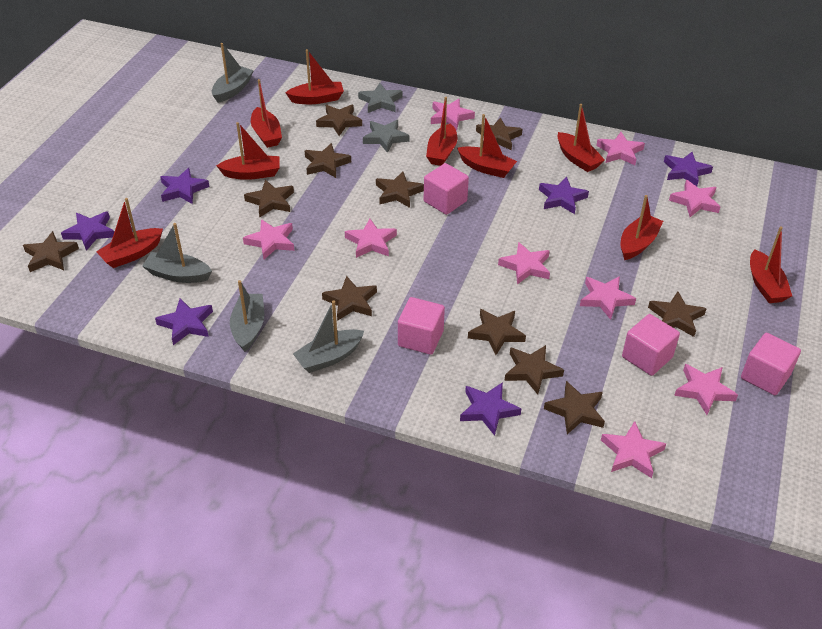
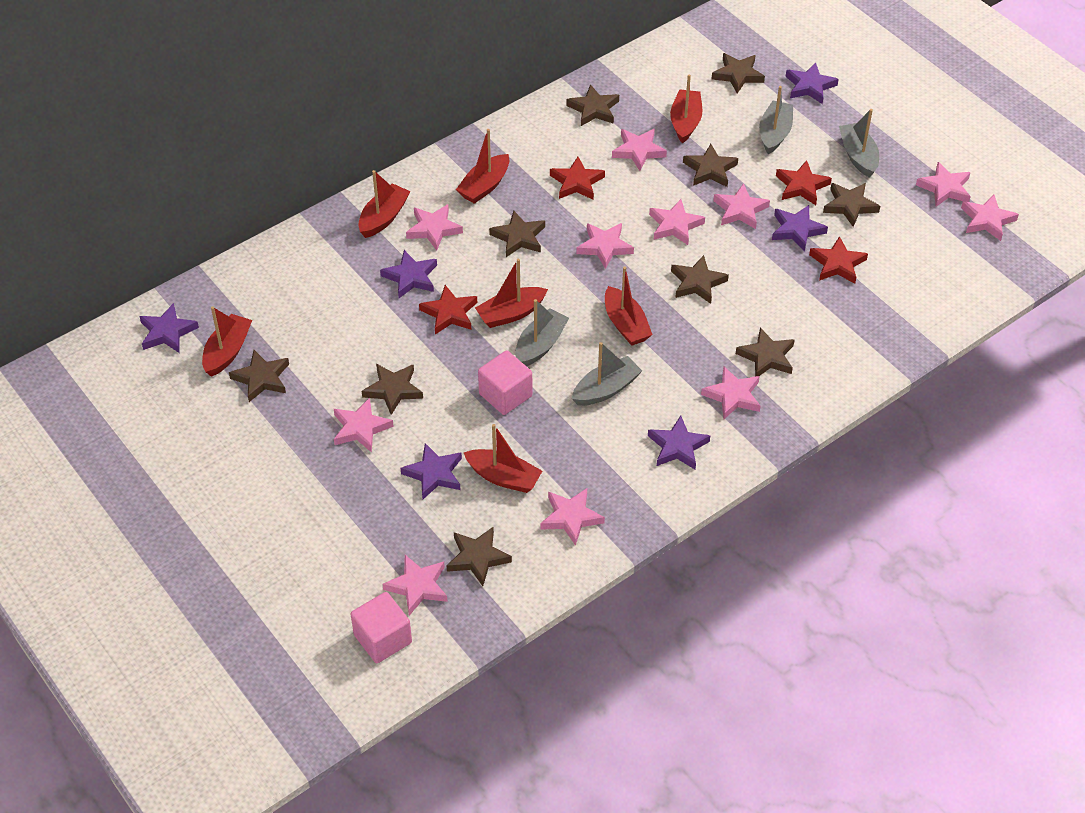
brown star: [23,231,79,272] [244,179,294,217] [305,143,351,178] [316,105,362,136] [322,276,377,321] [376,171,424,208] [468,309,526,355] [476,117,523,151] [505,345,564,395] [544,381,605,434] [648,291,707,337] = 11 -> [229,350,289,402] [362,364,423,415] [447,527,512,586] [489,211,545,257] [566,84,619,126] [671,255,729,304] [683,144,738,187] [712,53,765,93] [736,328,795,376] [823,183,880,227] = 10
grey star: [358,83,403,113] [363,120,409,153] = 2 -> none = 0
pink cube: [398,297,445,355] [424,163,469,215] [622,314,680,376] [741,333,801,395] = 4 -> [351,592,412,663] [478,350,532,415] = 2
pink star: [243,219,294,259] [345,219,397,258] [431,98,475,130] [498,242,550,284] [580,276,636,320] [596,132,645,165] [601,421,666,478] [669,180,720,217] [674,364,738,415] = 9 -> [334,398,394,453] [382,555,447,616] [406,204,463,251] [540,488,605,546] [576,223,634,269] [612,129,667,171] [649,199,705,245] [701,367,761,419] [713,183,770,229] [916,162,971,207] [961,195,1019,241] = 11
red boat: [96,198,163,268] [216,122,280,180] [251,79,282,148] [285,49,344,104] [426,97,457,166] [457,114,517,178] [557,104,605,172] [621,195,663,260] [750,227,792,303] = 9 -> [202,306,252,377] [358,170,411,238] [456,129,509,204] [464,424,542,493] [475,259,548,328] [605,266,653,346] [670,74,702,143] = 7
red star: none = 0 -> [419,285,477,334] [550,157,605,200] [776,160,832,205] [809,236,868,284] = 4

